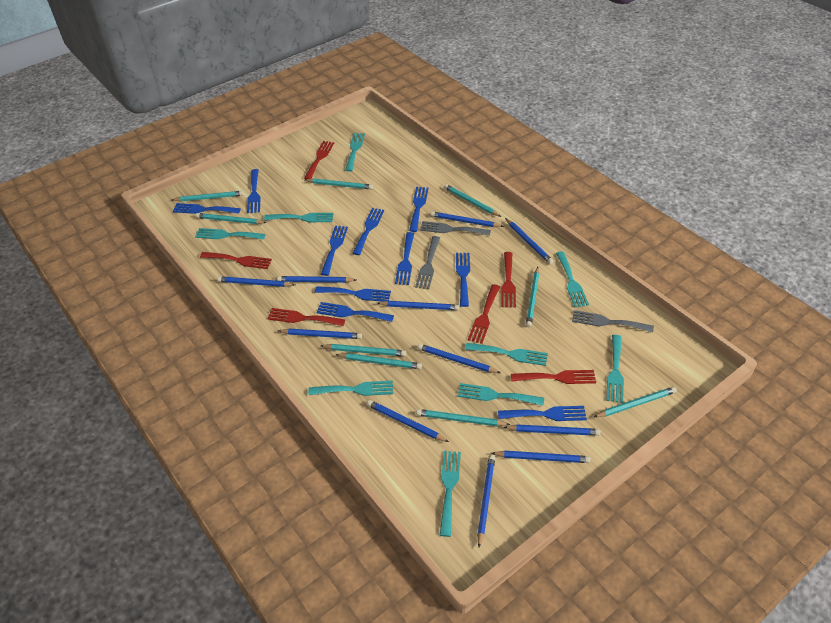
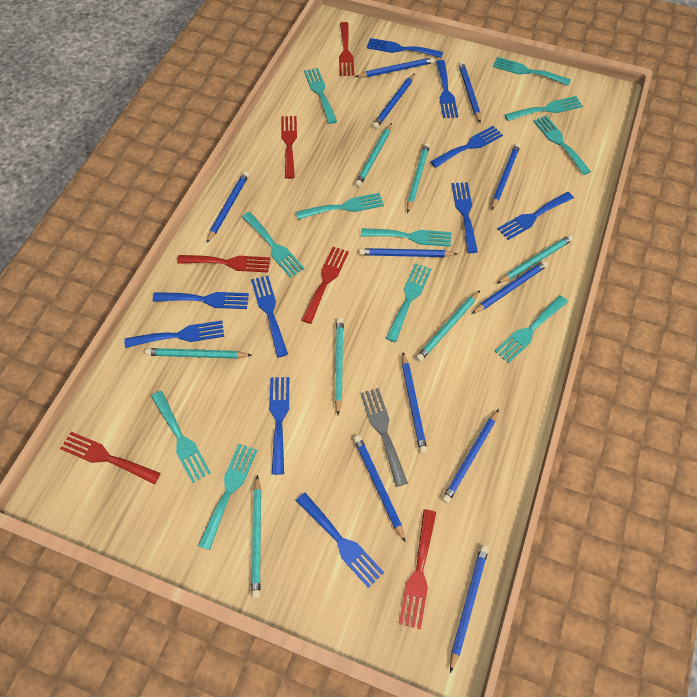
grey fork: [415,236,440,289] [420,221,491,236] [572,310,654,332] = 3 -> [360,388,408,487] = 1
turquoise fork: [195,228,265,240] [264,213,333,222] [308,380,393,396] [345,133,365,171] [440,451,461,537] [457,383,544,406] [465,343,548,366] [556,251,589,307] [606,335,624,403] = 9 -> [151,391,211,483] [198,444,257,550] [242,212,305,278] [296,193,384,219] [304,68,337,124] [361,228,451,247] [386,263,431,342] [493,57,571,86] [495,295,568,363] [504,96,583,121] [533,116,591,175] = 11
turquoise pencil: [172,191,244,201] [196,213,267,224] [305,179,373,189] [321,344,406,356] [335,353,422,369] [416,409,510,426] [444,184,502,217] [526,267,539,327] [594,387,677,417] = 9 -> [145,348,252,359] [251,475,261,598] [335,318,344,415] [355,123,392,187] [407,143,430,213] [416,290,480,361] [497,235,573,284] = 7

